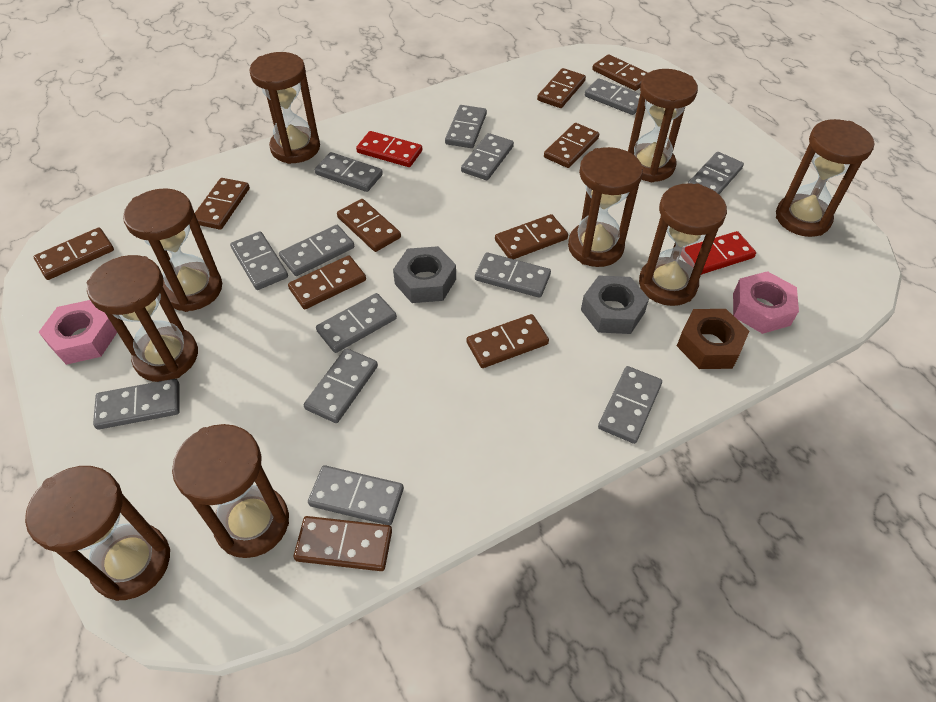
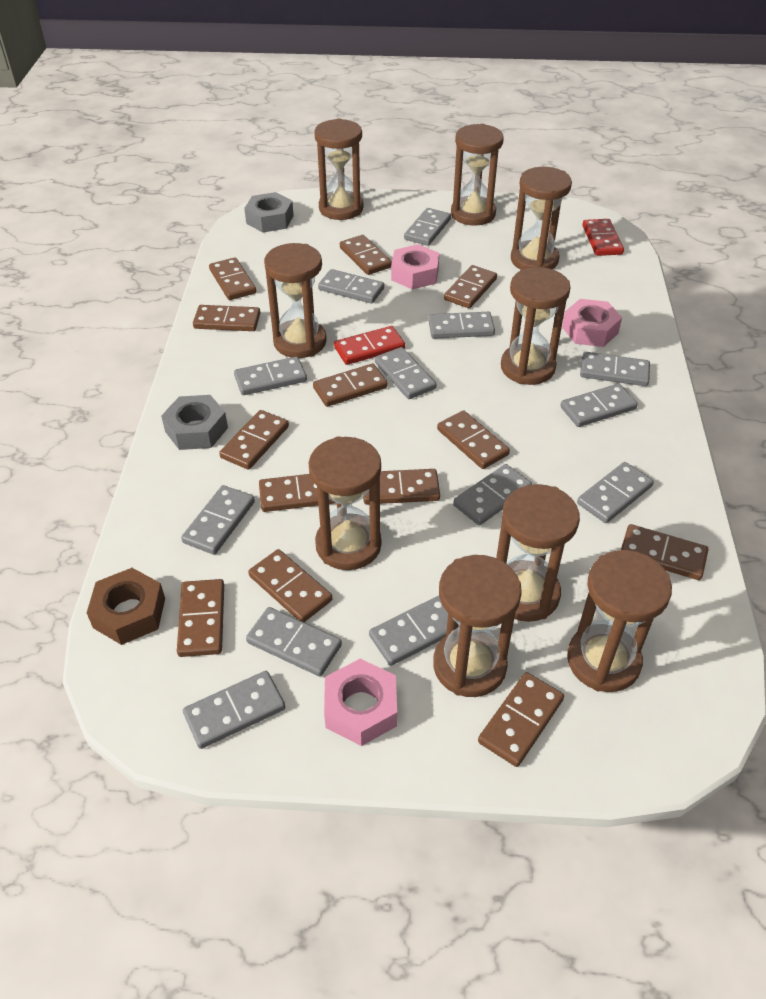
brown domino: [34,227,114,280] [195,178,250,230] [288,255,366,309] [294,516,392,571] [337,199,401,252] [467,314,549,368] [495,214,568,259] [537,68,586,108] [544,123,599,168] [592,54,648,91] = 10 -> [177,579,224,657] [193,305,260,331] [209,257,256,300] [219,410,289,470] [248,549,332,622] [259,474,335,512] [313,363,387,407] [340,235,392,275] [363,469,440,504] [437,410,510,469] [444,265,497,308] [478,672,564,767] [621,524,708,580] = 13
pink nut: [39,300,117,365] [733,271,799,334] = 2 -> [324,659,397,746] [391,244,439,290] [562,299,622,347] = 3

